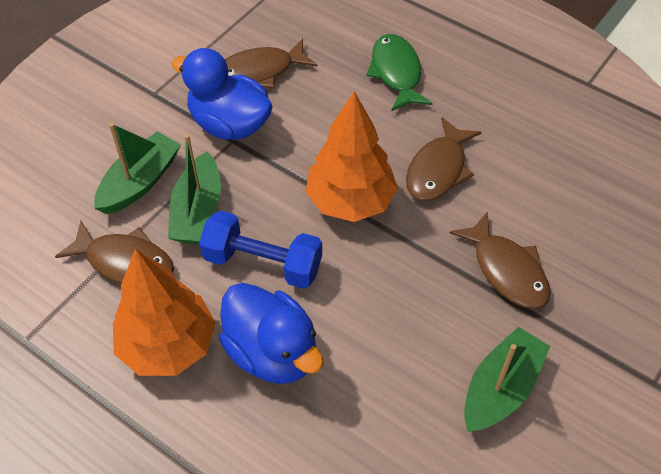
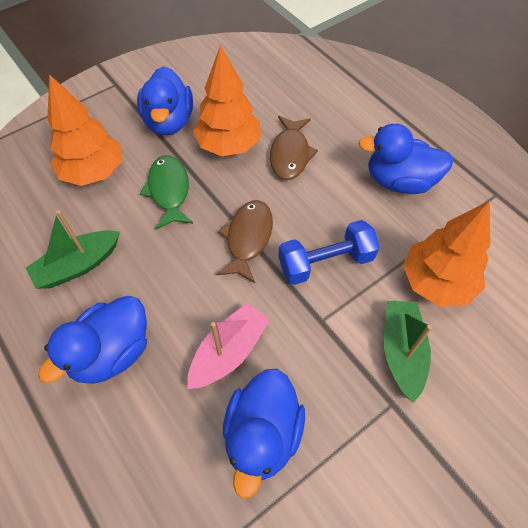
blue duck: [171,48,273,140] [219,283,324,384] = 2 -> [38,296,147,384] [137,66,193,135] [223,369,305,498] [358,124,454,194] = 4
brown fish: [55,221,174,284] [225,38,317,88] [406,117,482,201] [450,211,551,309] = 4 -> [217,200,273,283] [270,116,318,180] = 2
green boat: [94,123,181,214] [168,134,221,244] [464,327,550,432] = 3 -> [26,210,120,289] [384,301,432,403] = 2
orange tree: [113,248,216,376] [306,91,398,222] = 2 -> [47,74,122,186] [193,45,261,156] [403,201,490,306] = 3
pink boat: none = 0 -> [187,303,270,389] = 1

